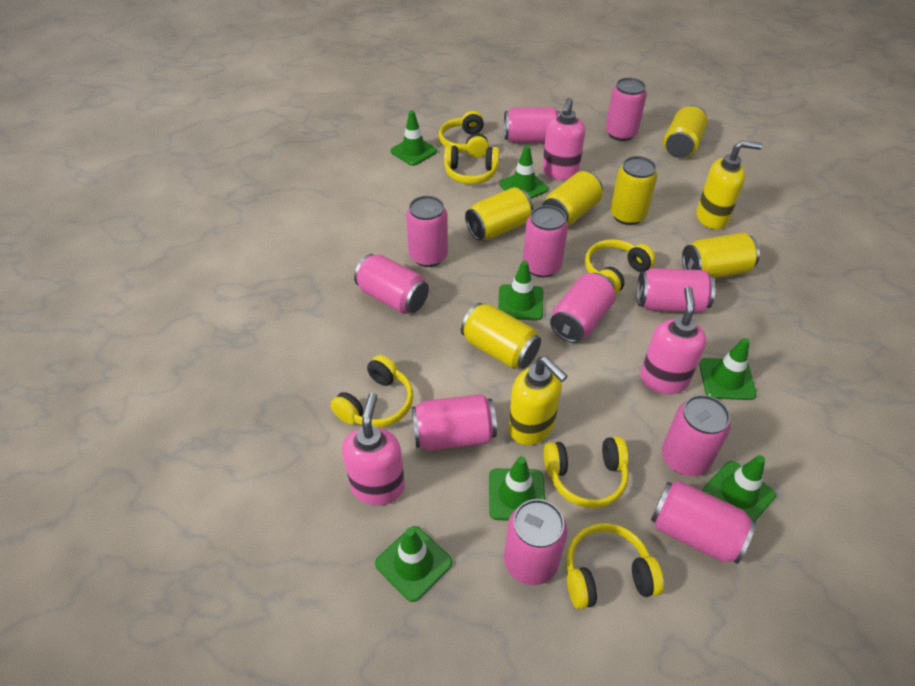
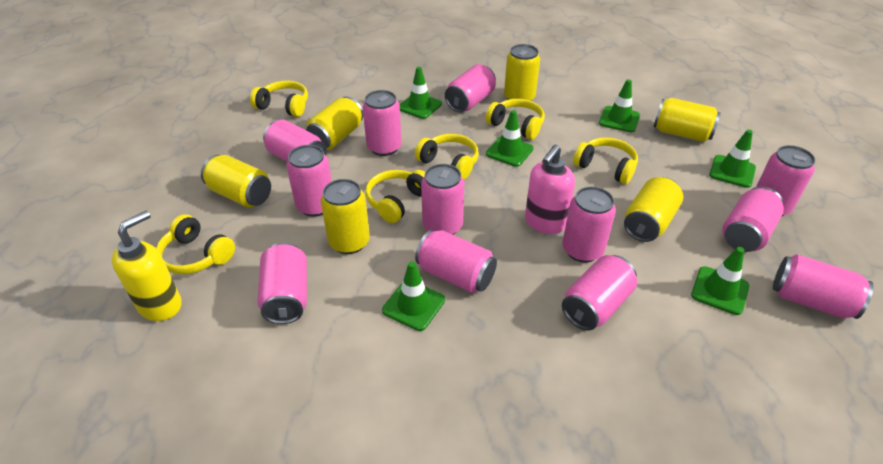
green traffic cone: [375,526,452,602] [390,111,437,166] [489,456,545,520] [498,261,543,320] [499,145,548,199] [699,338,757,400] [702,455,776,521] = 7 -> [382,261,445,331] [400,67,442,119] [486,110,534,167] [599,79,640,132] [691,247,749,315] [709,130,756,188] = 6
pink can: [354,254,429,314] [406,196,448,267] [412,394,497,451] [504,107,560,143] [504,499,567,585] [523,205,568,277] [550,273,616,343] [606,78,647,141] [637,268,715,312] [651,481,756,564] [662,395,731,476] = 11 -> [257,242,307,324] [263,120,327,162] [286,145,332,217] [363,90,402,156] [415,230,497,293] [421,164,464,235] [445,64,496,112] [562,186,616,263] [562,255,637,330] [722,187,784,252] [756,145,816,217] [773,254,874,319] = 12
pink soap dispenser: [342,393,405,505] [542,98,585,180] [640,287,707,394] = 3 -> [525,145,575,234] = 1
yellow soap dispenser: [508,356,568,445] [696,141,763,229] = 2 -> [112,211,182,321] = 1

